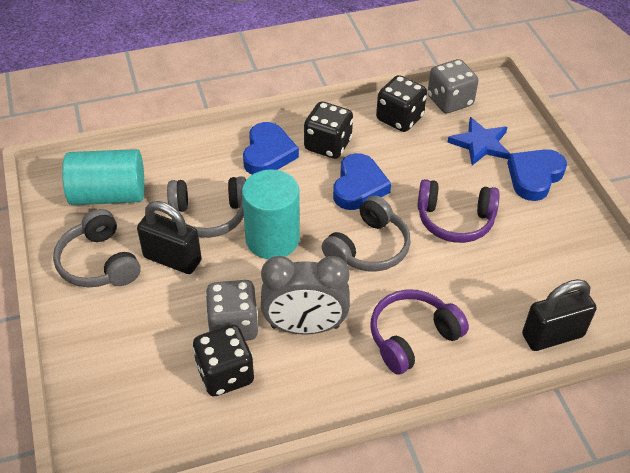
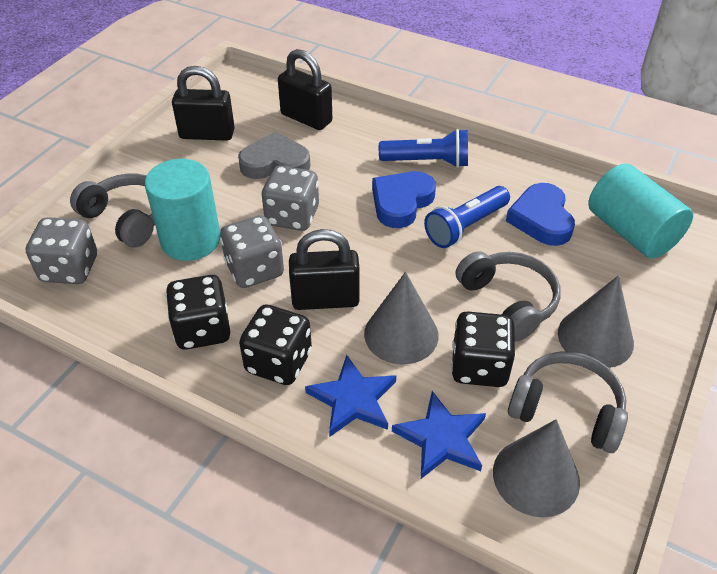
black padlock: [137,201,202,274] [522,279,597,351] = 2 -> [172,66,235,141] [278,49,333,130] [289,229,360,310] = 3
blue flashlight: none = 0 -> [379,129,468,168] [424,186,510,248] = 2
blue heart: [243,122,299,175] [333,153,391,210] [507,149,567,201] = 3 -> [372,171,436,228] [506,183,575,246] = 2
blue star: [448,117,510,166] = 1 -> [305,355,396,437] [392,391,486,479] = 2
grey clock: [261,256,350,335] = 1 -> none = 0
grey cone: none = 0 -> [364,272,439,365] [493,419,580,517] [558,275,634,368] = 3
grey dice: [205,280,258,341] [427,59,479,113] = 2 -> [26,217,97,284] [220,215,284,288] [261,166,319,231] = 3
grey heart: none = 0 -> [238,132,311,179] = 1
purple headphones: [371,289,469,375] [417,179,499,243] = 2 -> none = 0

